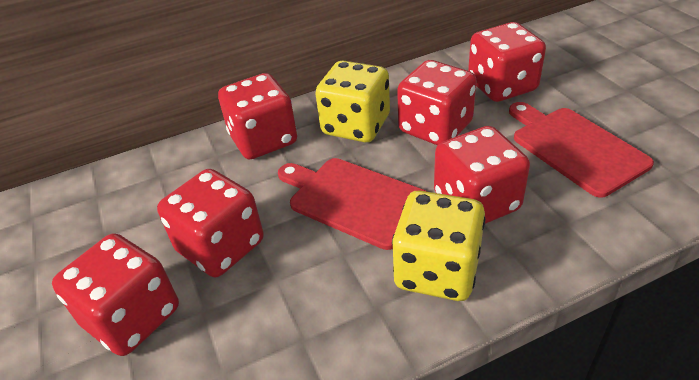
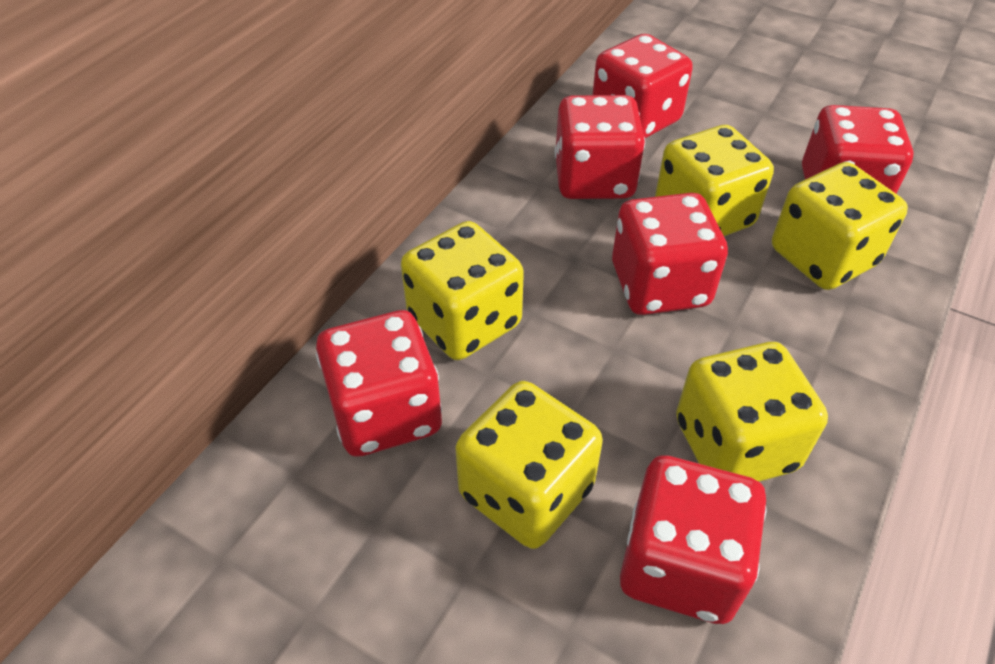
red cutting board: [278,158,427,250] [509,102,654,198] = 2 -> none = 0
yellow dice: [315,61,390,142] [392,191,486,301] = 2 -> [401,221,524,360] [456,381,603,549] [655,125,774,236] [676,342,828,482] [772,162,908,290] = 5

